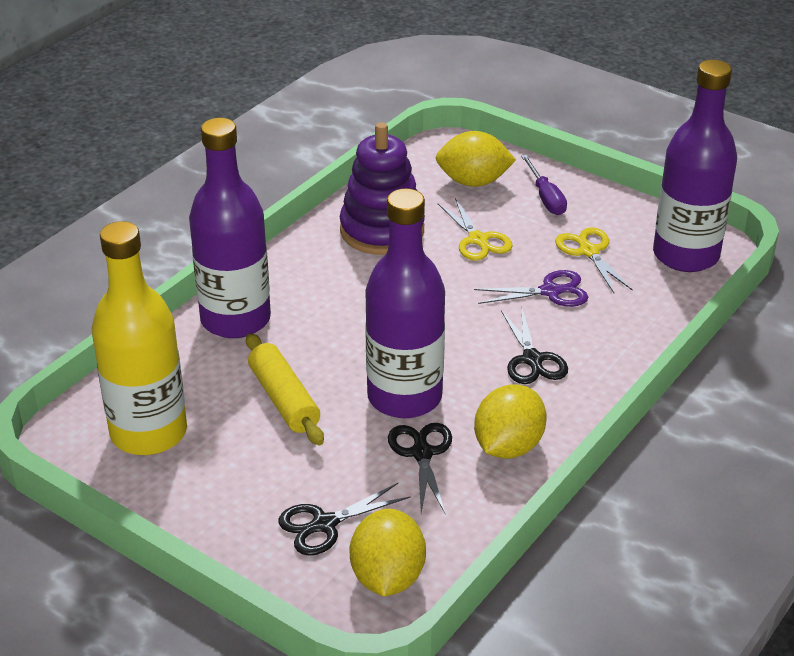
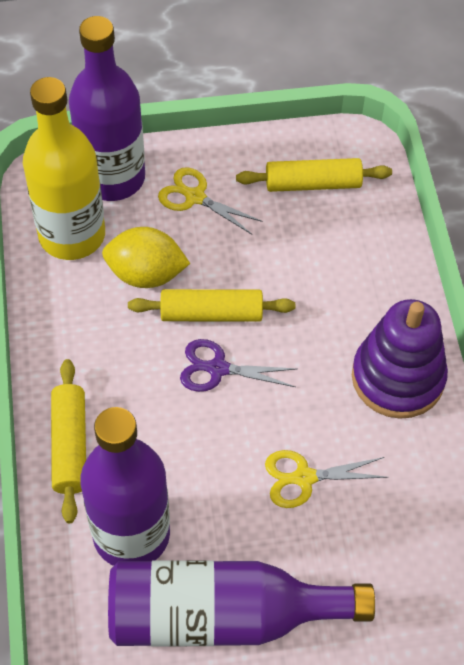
black scissors: [278,483,410,556] [388,423,452,515] [501,309,568,384] = 3 -> none = 0
purple screwdriver: [521,155,567,215] = 1 -> none = 0
yellow lemon: [350,509,426,596] [436,131,516,187] [474,385,547,459] = 3 -> [102,227,190,288] = 1
yellow rolling pin: [246,333,324,446] = 1 -> [51,359,86,523] [128,289,295,322] [236,158,392,192] = 3

